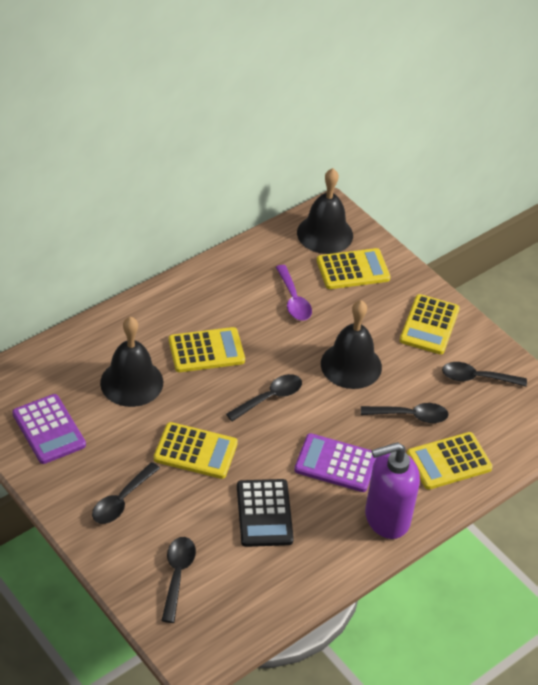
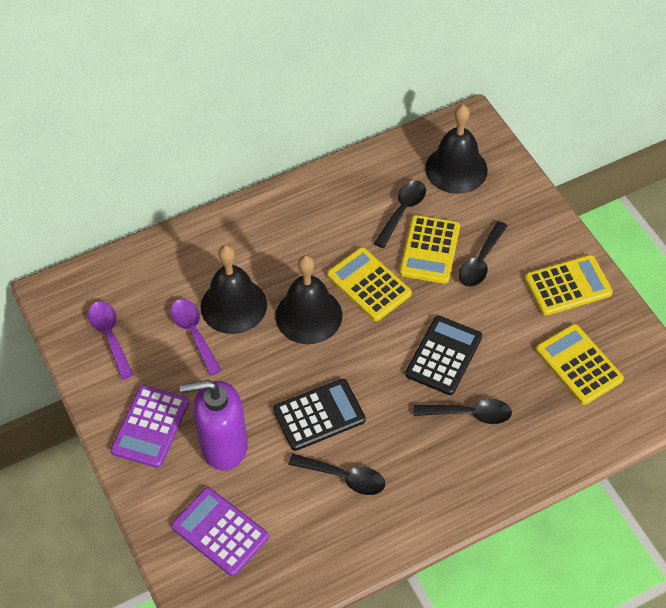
black calculator: [237,479,294,547] = 1 -> [273,379,366,451] [405,315,482,395] = 2
black spoon: [92,462,160,524] [161,537,196,623] [226,374,302,422] [361,403,449,423] [442,362,527,387] = 5 -> [288,454,385,495] [374,180,426,248] [414,399,512,424] [459,221,507,287] = 4
purple spoon: [276,265,312,321] = 1 -> [88,302,134,380] [171,299,221,376] = 2
yellow calculator: [154,422,238,479] [169,327,245,372] [317,248,390,289] [400,294,460,354] [407,432,493,490] = 5 -> [327,247,412,321] [400,215,460,284] [525,255,613,316] [536,324,624,405] = 4

